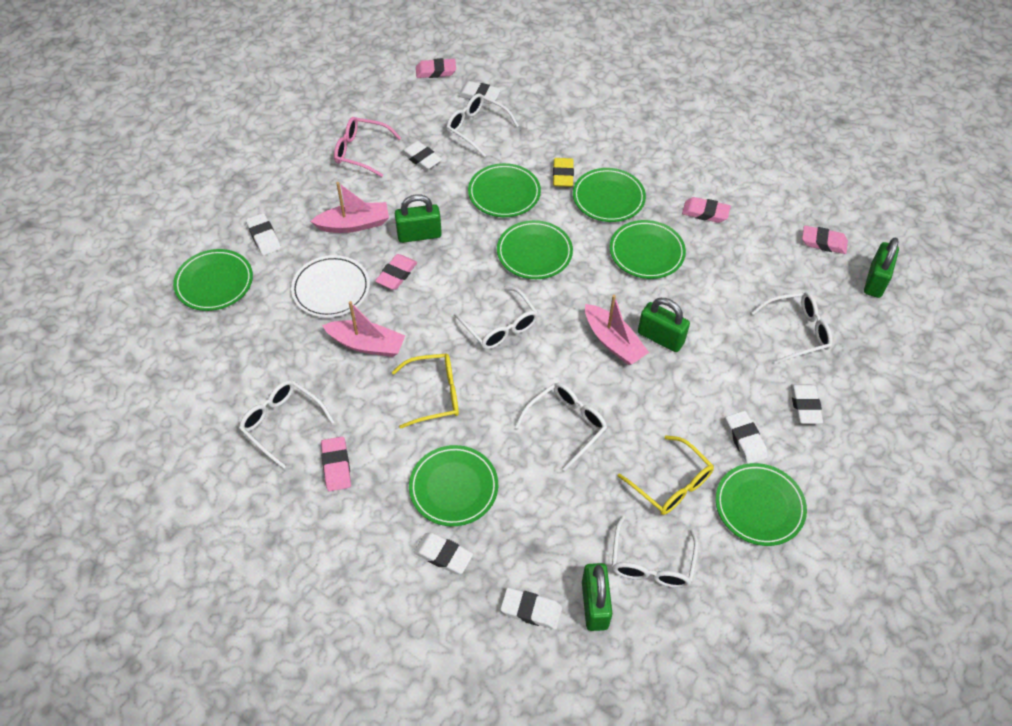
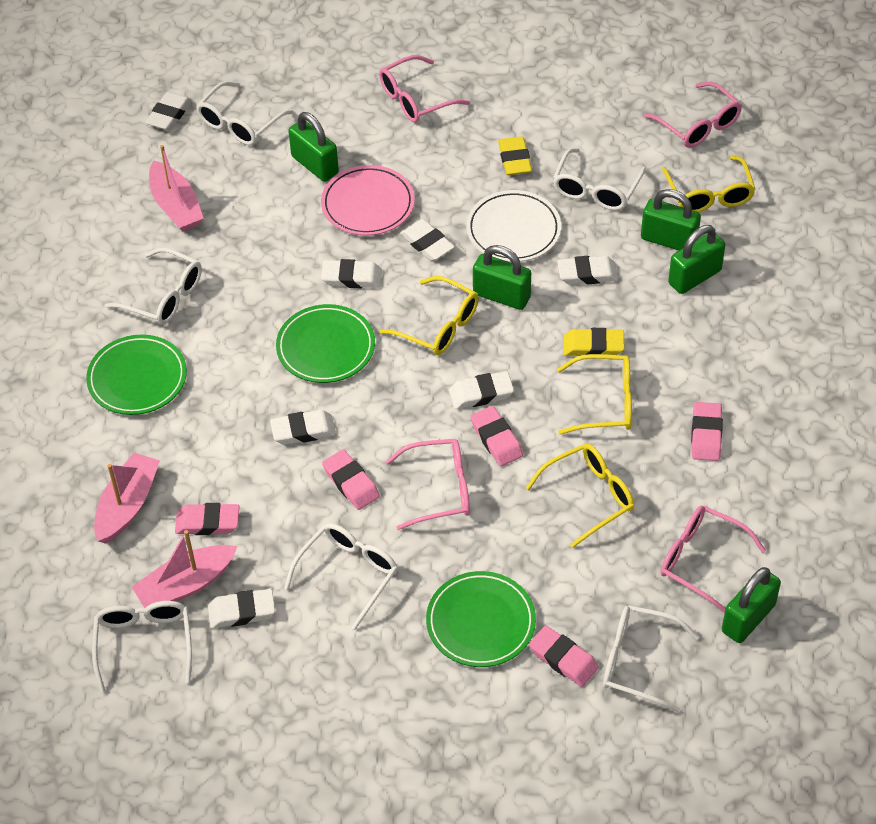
green padlock: [395,194,442,243] [582,563,612,631] [638,298,690,352] [864,238,899,298] = 4 -> [288,112,339,182] [473,245,531,310] [641,189,701,250] [668,225,725,294] [722,567,781,643] = 5
green plate: [173,249,253,311] [409,445,498,526] [468,163,541,217] [497,220,573,279] [573,168,646,222] [610,220,686,279] [716,463,807,546] = 7 -> [86,334,187,415] [276,304,375,383] [426,571,536,667] = 3
pink glasses: [334,117,401,177] = 1 -> [379,55,470,123] [386,439,470,530] [644,82,742,148] [660,506,766,613] = 4
pink plate: none = 0 -> [321,165,415,236] = 1
yellow eraser: [553,158,574,187] = 1 -> [498,136,532,175] [563,328,624,356] = 2
yellow glasses: [392,354,459,429] [617,435,714,515] = 2 -> [379,276,479,355] [526,444,634,548] [557,354,632,435] [662,156,756,212] = 4

